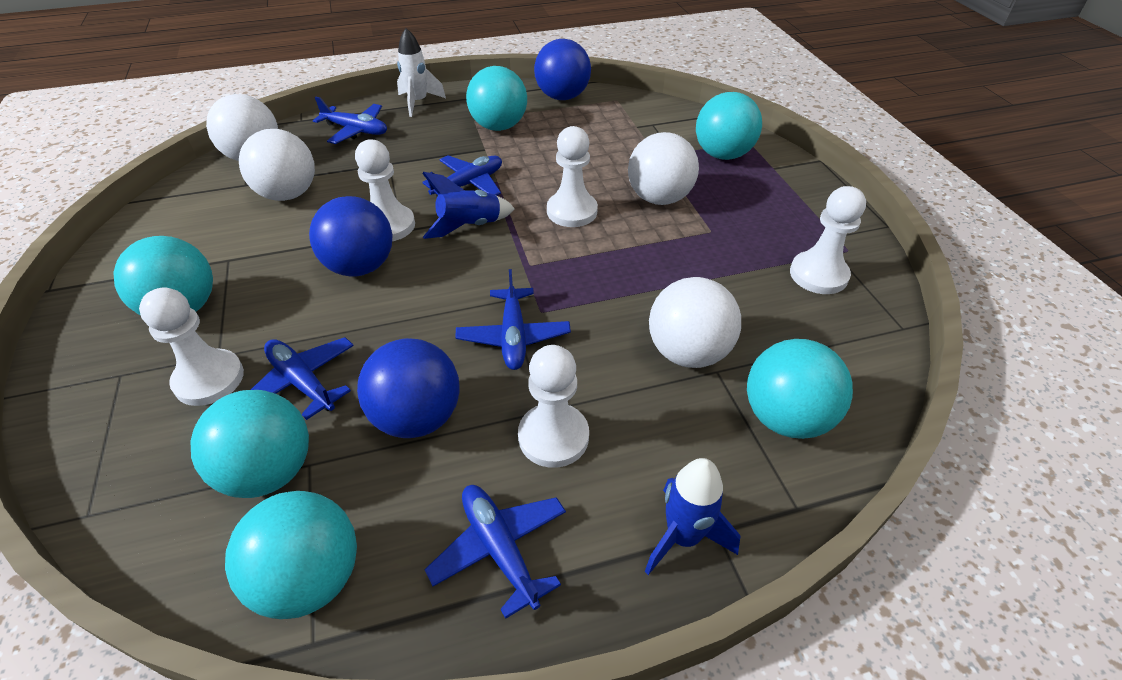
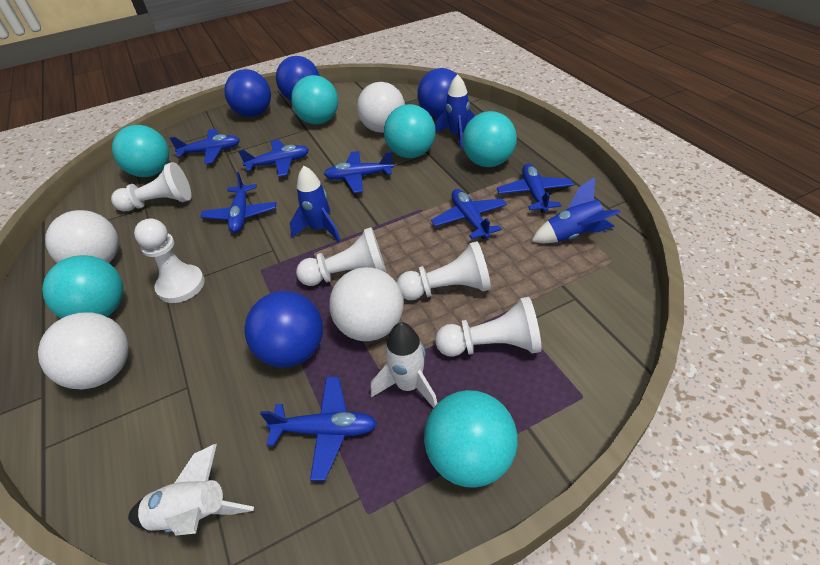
blue ball: [309,196,393,276] [357,338,460,438] [534,39,591,100] = 3 -> [224,69,271,117] [244,291,323,367] [276,56,320,100] [418,68,457,118] = 4
blue plane: [251,337,354,420] [313,97,387,144] [422,155,502,197] [424,485,566,619] [455,269,571,370] = 5 -> [170,129,240,164] [200,172,276,233] [238,139,309,177] [260,377,377,481] [324,151,394,193] [431,189,507,239] [497,164,574,213] = 7
blue rocket: [422,172,515,239] [645,458,741,575] = 2 -> [290,166,341,242] [435,74,475,149] [532,177,621,243] = 3
white rocket: [397,28,446,117] = 1 -> [128,444,254,536] [371,322,438,408] = 2

